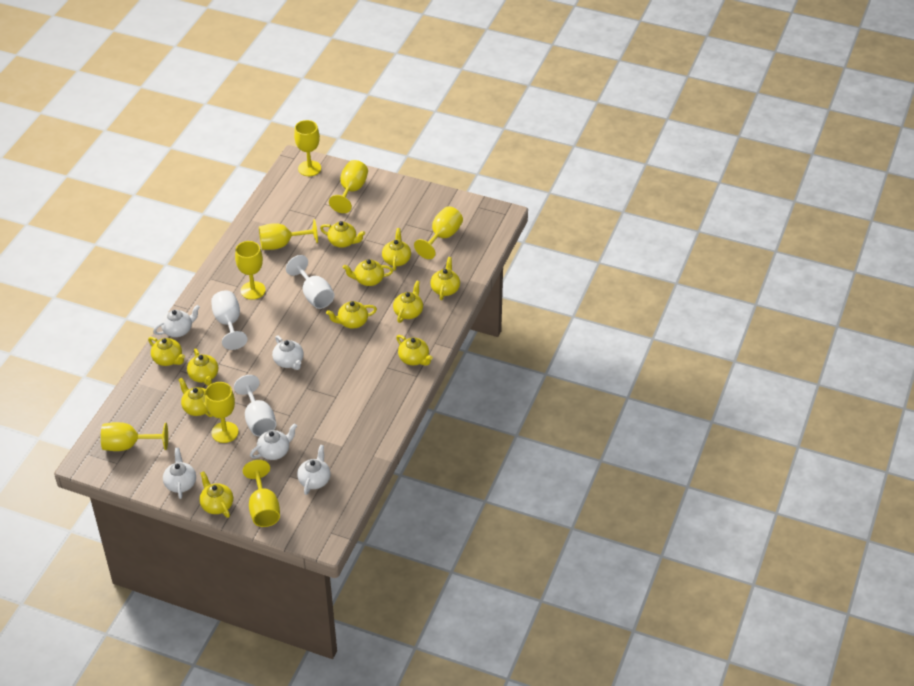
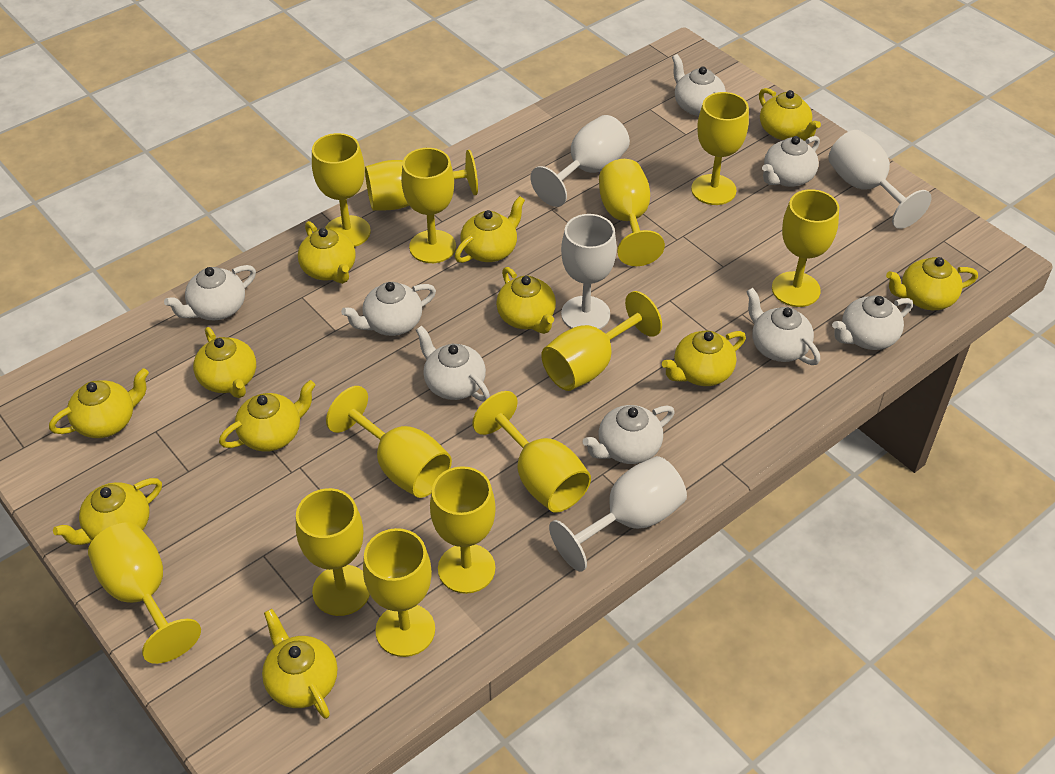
white goblet: [211,291,247,350] [234,375,276,437] [286,255,335,309] = 3 -> [530,115,630,207] [549,456,687,572] [561,214,617,329] [828,130,932,229] = 4
white teapot: [153,305,200,337] [163,448,196,499] [250,423,297,460] [272,335,304,370] [297,445,330,495] = 5 -> [164,265,256,320] [341,282,436,336] [416,326,490,401] [583,405,675,464] [672,54,726,116] [746,288,820,365] [762,136,820,187] [832,295,913,350] = 8
yellow goblet: [101,422,168,451] [205,382,239,443] [235,241,266,300] [243,460,280,527] [259,219,318,250] [294,120,321,176] [329,160,368,213] [414,206,463,259] = 8 -> [88,522,201,664] [296,488,370,616] [312,133,371,247] [326,386,452,498] [363,528,435,657] [365,150,478,211] [401,148,456,263] [430,466,496,594] [472,391,591,513] [541,291,662,391] [599,159,665,266] [691,92,749,205] [772,189,839,307] = 13

